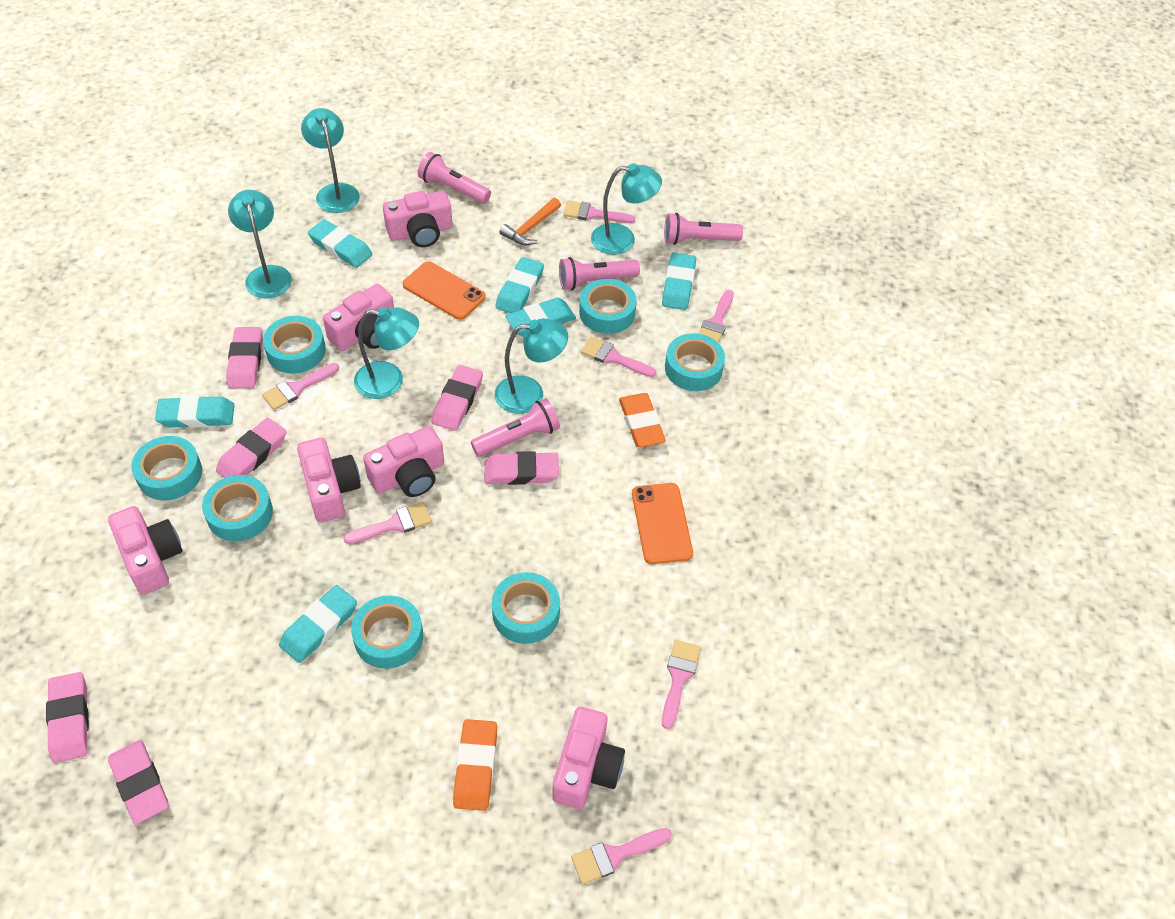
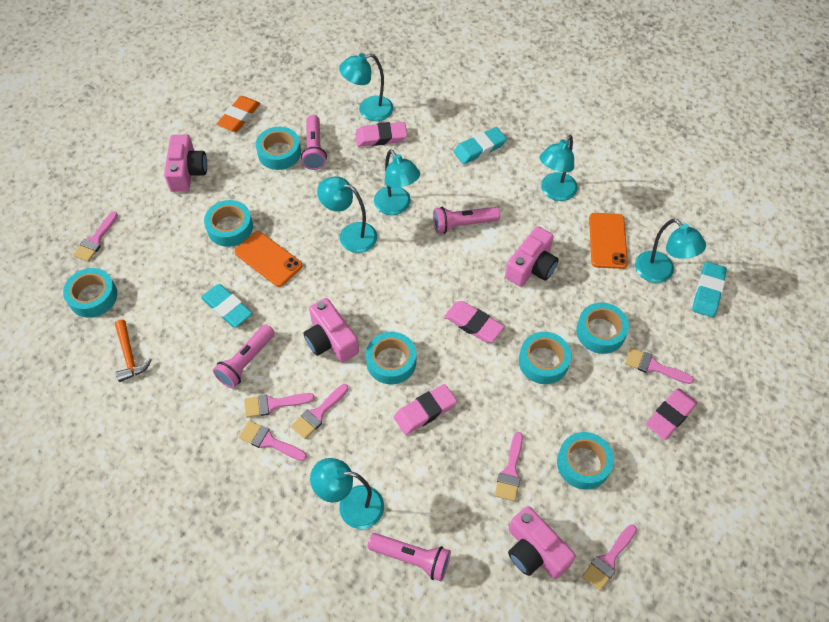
orange eraser: [453,719,497,811] [619,393,666,447] = 2 -> [217,96,261,132] = 1
pink camera: [108,506,182,595] [297,438,361,523] [323,284,394,351] [363,426,444,497] [383,191,452,247] [552,707,625,809] = 6 -> [164,135,207,192] [304,298,359,362] [505,226,559,287] [508,506,576,579] = 4
pink eraser: [46,672,89,763] [108,740,168,825] [216,418,287,478] [226,327,263,388] [431,365,483,431] [484,451,559,485] = 6 -> [355,122,407,147] [394,384,457,435] [444,301,504,343] [646,388,698,440] = 4
turquoise eraser: [155,396,235,428] [279,585,357,663] [308,219,372,268] [495,257,544,313] [506,298,576,337] [662,253,696,310] = 6 -> [201,284,252,327] [454,127,507,164] [692,262,727,317] = 3
turquoise lamp: [228,190,292,299] [301,108,360,213] [354,307,419,399] [495,318,568,414] [591,163,662,255] = 5 -> [310,458,384,529] [317,176,377,253] [339,53,394,121] [374,149,420,215] [539,135,578,201] [635,219,706,283] = 6

